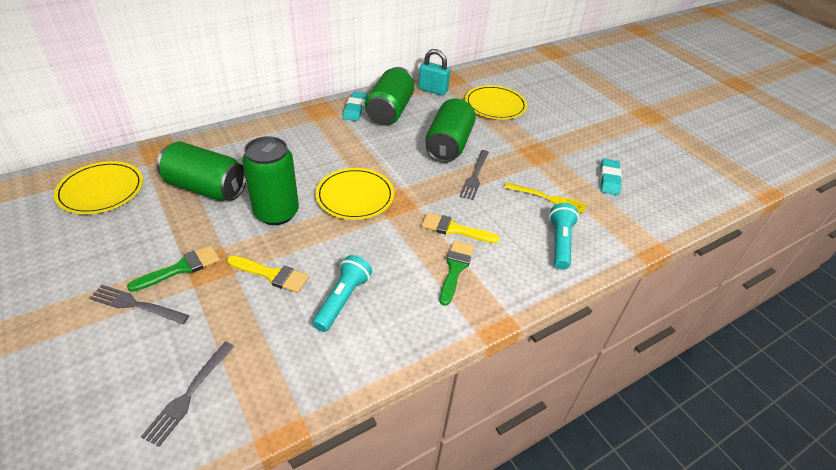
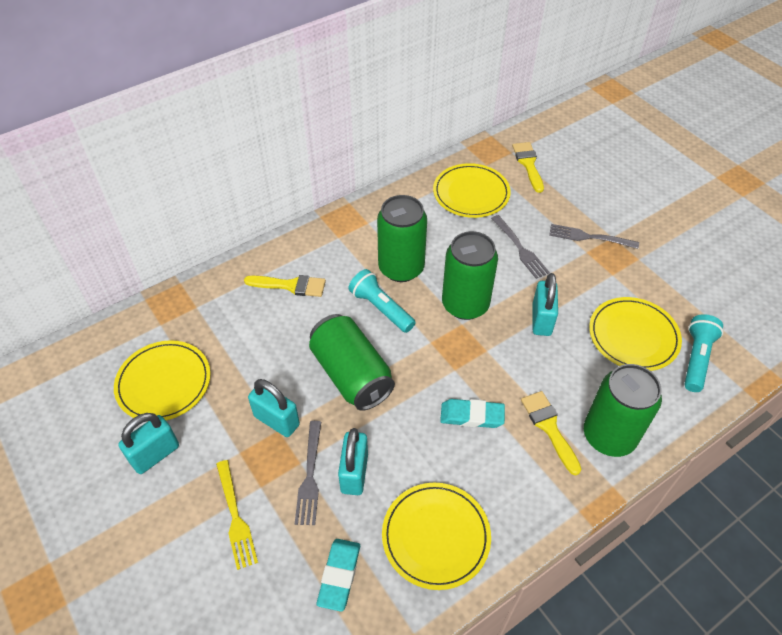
green brush: [127,245,220,292] [439,240,474,306] = 2 -> none = 0
turquoise padlock: [418,49,450,96] = 1 -> [118,413,179,474] [248,379,300,437] [338,428,368,495] [532,273,558,336] = 4
yellow brush: [227,256,309,293] [421,213,499,243] = 2 -> [244,275,326,297] [512,142,544,193] [521,391,581,475] = 3
yellow plate: [54,161,143,214] [316,168,394,220] [465,85,527,119] = 3 -> [114,340,211,422] [382,483,491,590] [433,163,511,218] [589,297,682,371] = 4

